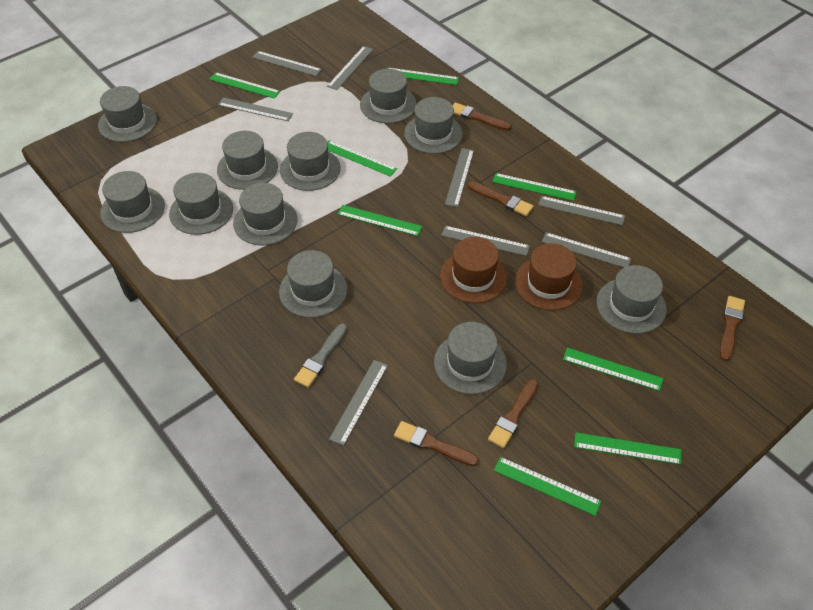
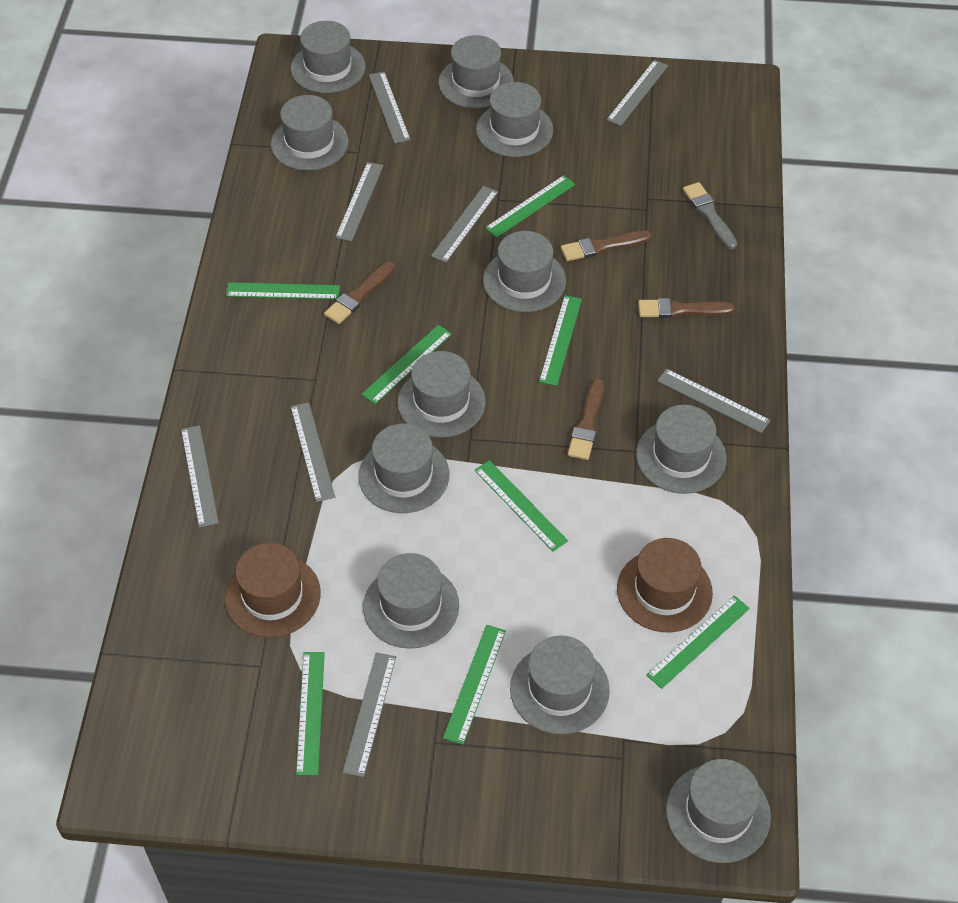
brown brush: [394,421,479,466] [452,102,511,131] [468,182,534,216] [488,379,538,448] [720,296,745,361] = 5 -> [324,261,395,324] [561,230,651,261] [568,378,604,460] [638,298,735,318] = 4

